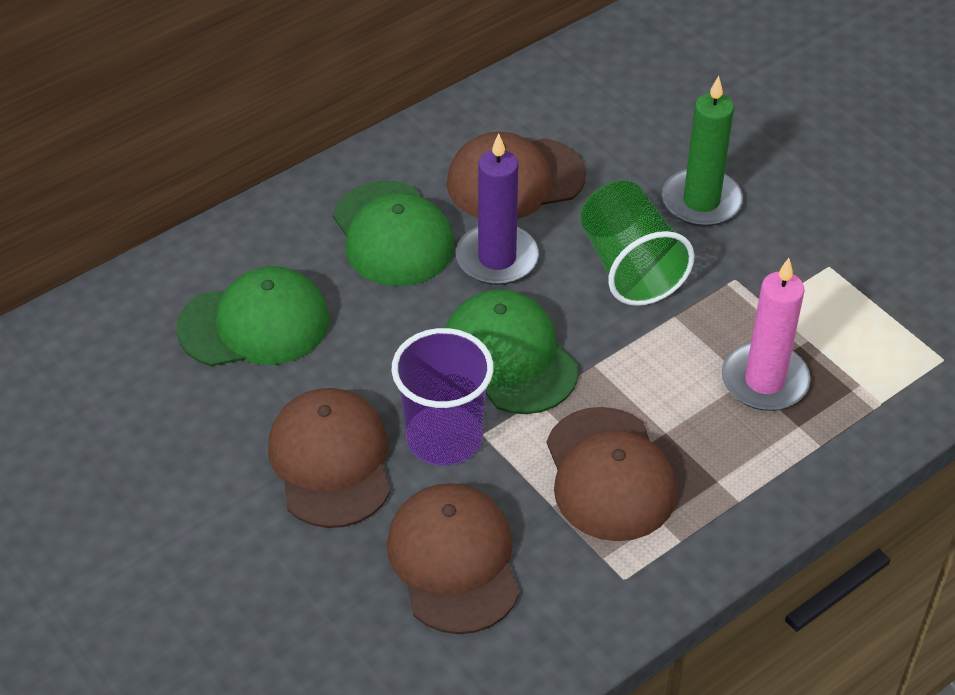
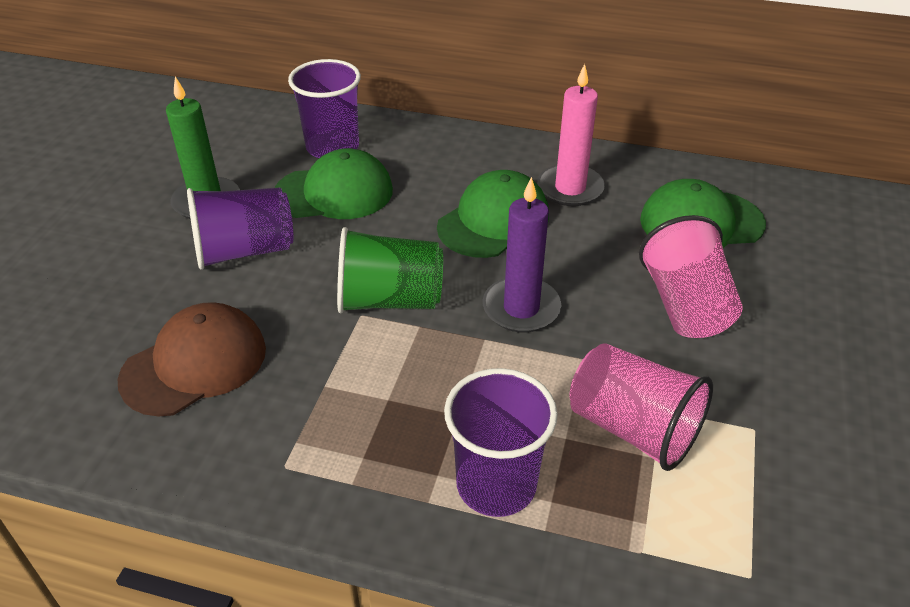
brown cap: [268,388,390,528] [387,483,519,634] [446,132,586,219] [547,407,677,541] = 4 -> [118,302,266,417] = 1
pink cup: none = 0 -> [570,343,713,471] [639,215,743,338] = 2
purple cup: [391,328,494,465] = 1 -> [187,188,293,270] [288,59,361,158] [444,368,558,517] = 3

